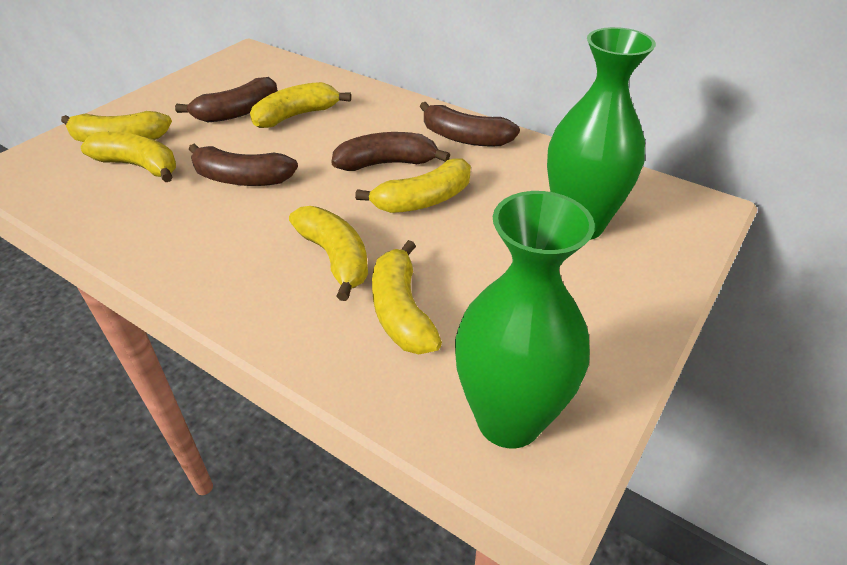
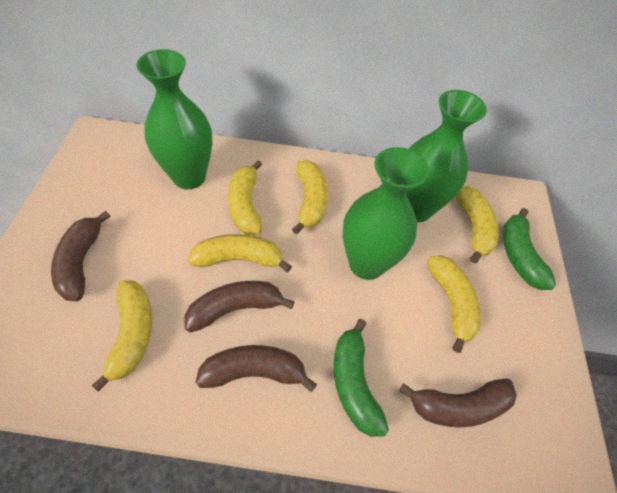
green banana: none = 0 -> [334,319,389,437] [503,208,556,290] = 2
green vase: [455,191,595,448] [547,27,656,240] = 2 -> [136,49,212,189] [343,147,429,280] [406,90,487,222] = 3

